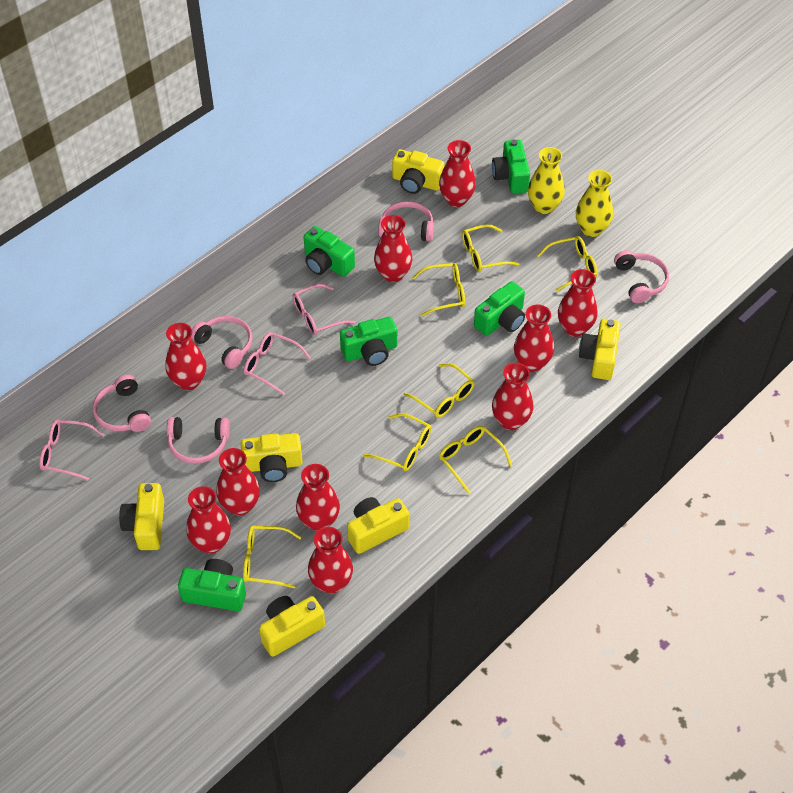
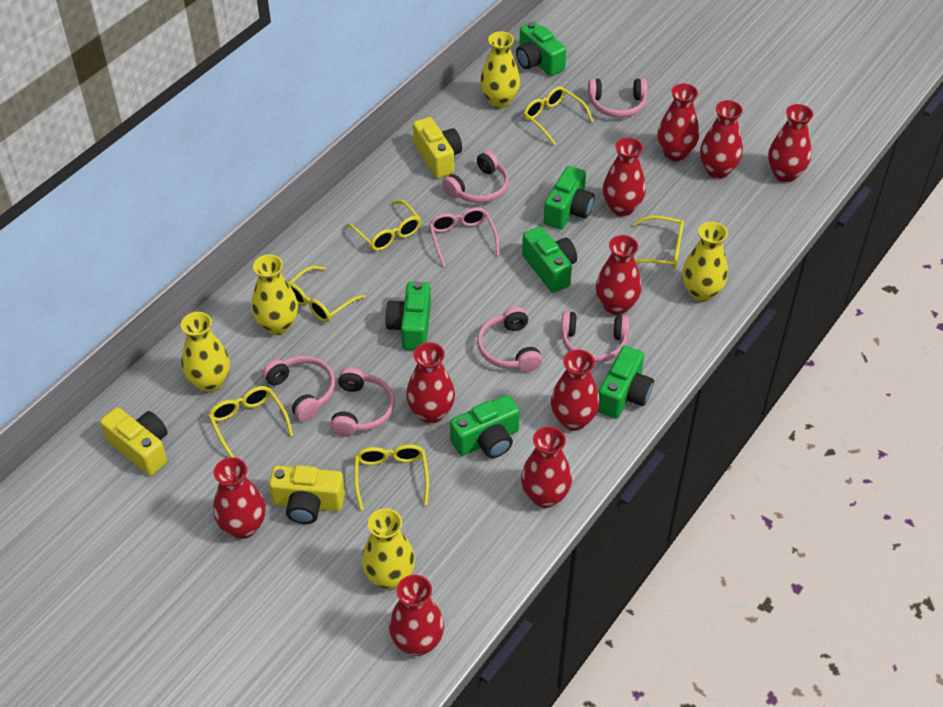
green camera: [178,559,246,611] [304,226,355,277] [340,317,397,366] [474,281,525,336] [492,140,530,194] = 5 -> [385,281,431,351] [450,395,520,458] [516,21,566,76] [522,227,577,293] [544,166,595,229] [598,346,654,419] = 6
pink glasses: [39,420,104,480] [244,332,311,395] [293,284,355,335] = 3 -> [429,207,499,267] = 1
pink headphones: [93,375,151,432] [167,417,230,464] [191,316,253,369] [378,201,434,242] [614,250,669,303] = 5 -> [262,356,335,421] [330,367,395,436] [442,150,509,203] [477,307,542,372] [561,311,630,363] [588,78,647,118] = 6
yellow camera: [119,483,164,550] [240,433,303,482] [259,596,325,657] [347,497,409,554] [392,149,445,194] [579,319,621,380] = 6 -> [100,407,168,476] [269,465,345,524] [413,117,462,178] = 3
yellow glasses: [243,526,301,589] [364,413,432,471] [404,363,475,418] [412,263,465,316] [439,426,512,494] [462,224,519,272] [537,236,598,292] = 7 -> [208,386,293,457] [288,266,365,322] [346,200,421,251] [354,444,429,510] [524,86,594,145] [633,216,684,269] = 6
yellow vase: [528,147,565,214] [576,170,613,237] = 2 -> [181,312,230,393] [252,254,298,335] [362,508,415,590] [480,31,520,108] [682,222,728,302] = 5

